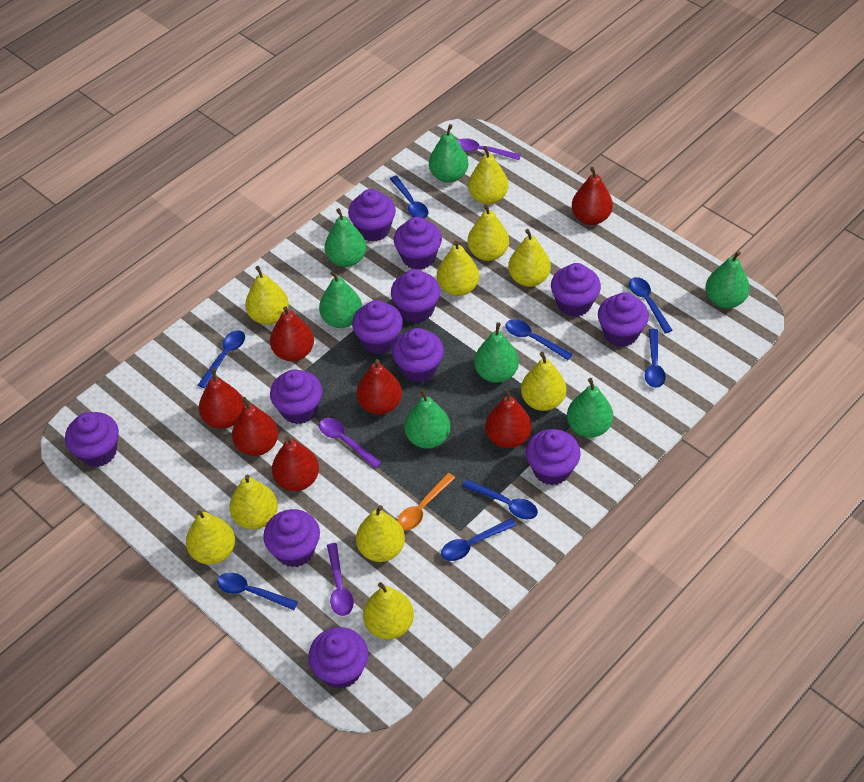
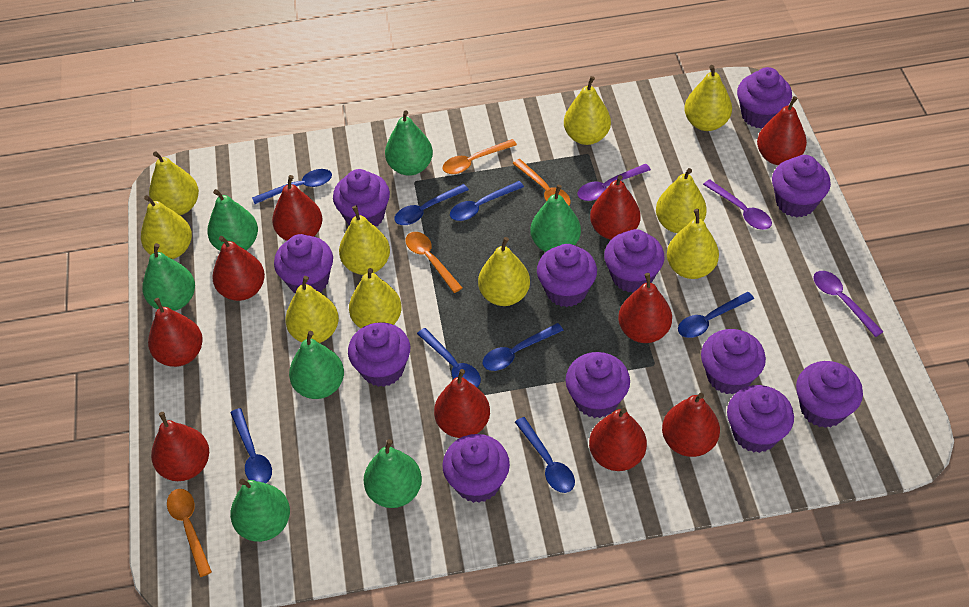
orange spoon: [397,473,455,530] = 1 -> [167,489,212,577] [405,232,462,293] [442,139,517,174] [512,159,571,206] = 4
red pear: [199,369,245,429] [232,397,278,456] [270,306,314,361] [272,437,319,491] [357,359,402,415] [485,388,532,448] [572,167,613,225] = 7 -> [148,298,203,367] [151,412,209,481] [212,236,265,301] [272,175,322,241] [434,369,490,438] [589,408,647,471] [590,175,640,240] [618,273,672,343] [662,393,720,457] [757,96,807,165] = 10

